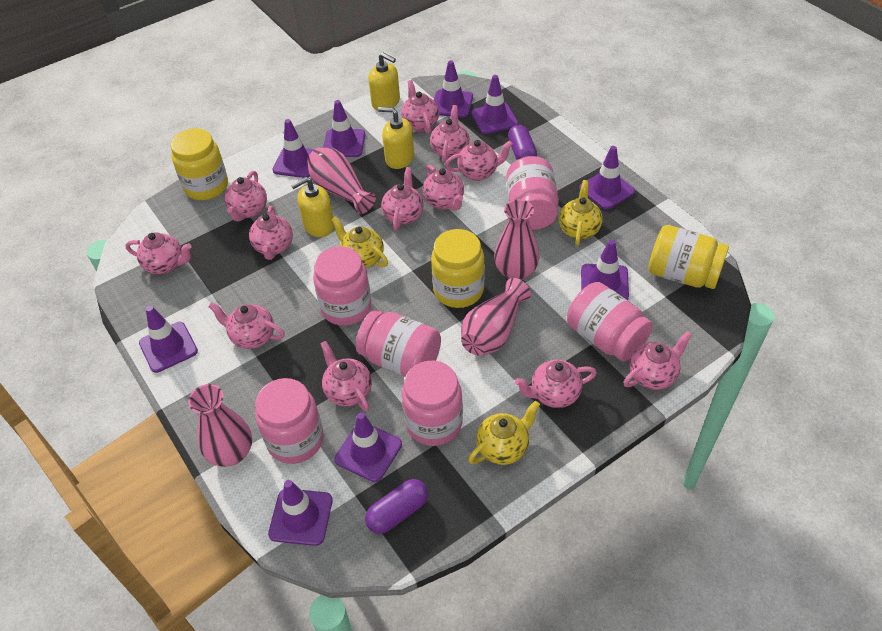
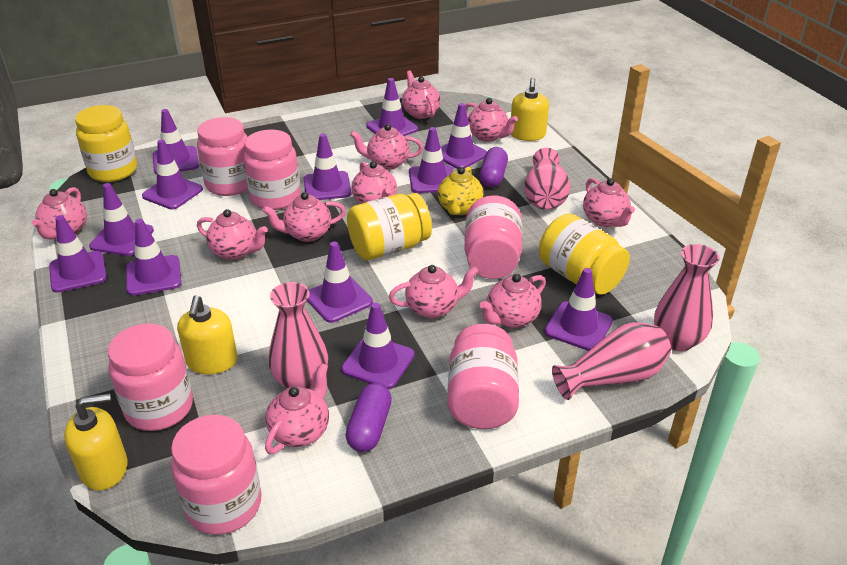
pink teapot: [125,232,191,274] [208,302,285,349] [225,171,267,222] [249,206,293,260] [320,341,372,411] [381,167,424,231] [401,80,439,134] [423,165,464,211] [430,105,470,163] [445,140,513,181] [515,360,597,408] [623,331,692,390] = 12 -> [32,187,87,239] [197,209,268,260] [262,192,345,242] [265,363,329,454] [350,124,423,170] [352,161,397,204] [389,265,479,319] [402,71,441,119] [465,98,518,142] [479,274,546,328] [583,178,635,227] = 11
purple traffic cone: [139,306,198,373] [268,480,333,546] [272,119,314,178] [323,100,365,157] [334,412,402,482] [434,60,473,117] [471,75,518,134] [579,146,635,209] [581,240,629,300] = 9 -> [49,215,107,293] [89,183,154,256] [126,219,181,296] [142,139,203,209] [153,109,199,174] [304,133,352,200] [307,241,373,323] [341,303,415,389] [366,78,418,136] [409,127,453,193] [441,103,487,169] [544,268,613,351] = 12
yellow teapot: [331,216,388,268] [468,401,540,465] [559,180,603,245] = 3 -> [438,167,483,215] = 1

